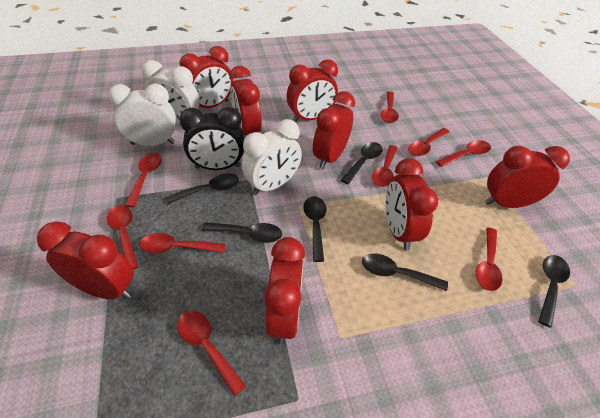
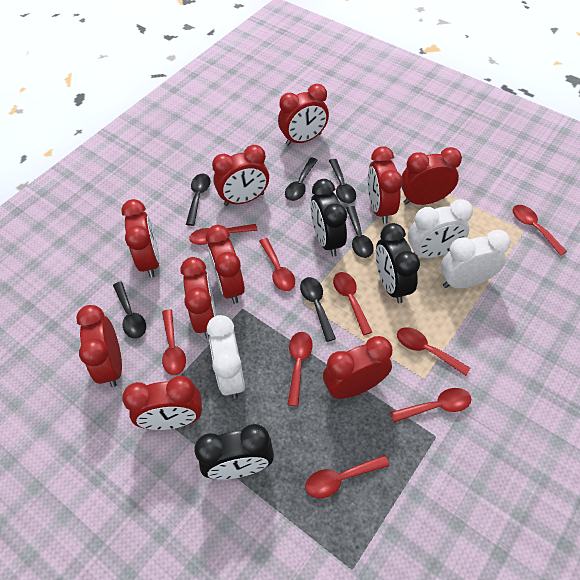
black clock: [179,107,244,170] = 1 -> [194,424,274,480] [310,179,347,257] [376,223,420,303] = 3
red clock: [37,221,134,300] [180,46,233,108] [230,66,262,135] [264,237,305,345] [287,59,338,122] [313,91,355,169] [385,158,438,251] [485,146,570,208] = 8 -> [76,305,122,387] [121,199,160,278] [122,375,202,430] [181,257,216,338] [206,225,245,304] [212,145,269,206] [278,84,329,146] [323,336,392,399] [368,146,403,224] [401,147,462,205] = 10

